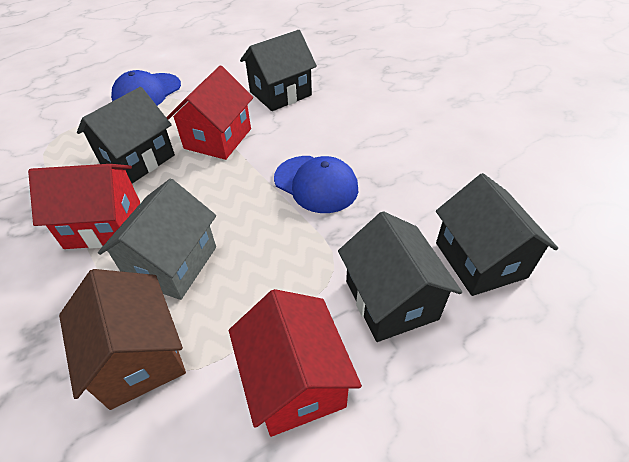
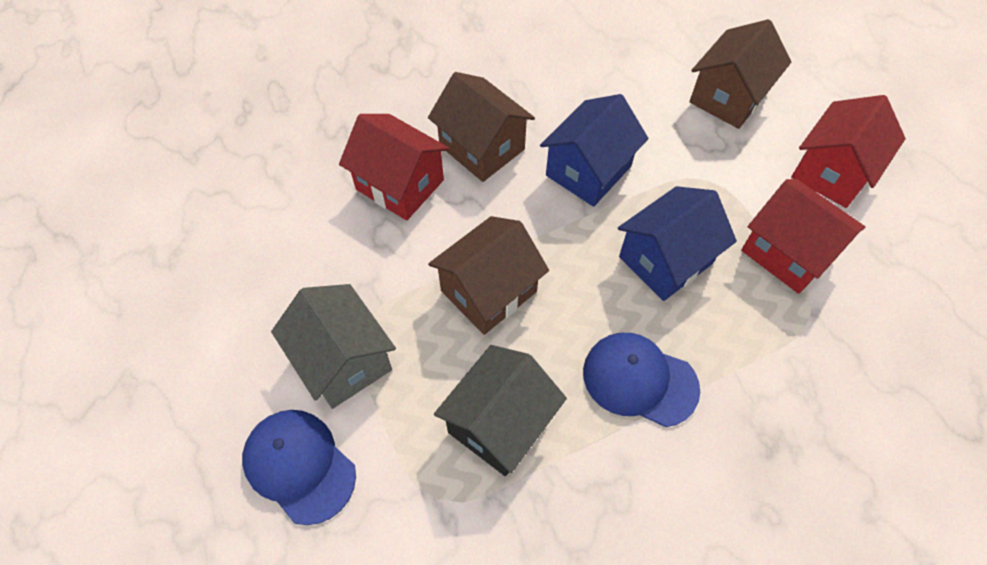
black house: [77,87,175,183] [240,30,317,111] [338,211,462,342] [436,173,558,296] = 4 -> [434,345,567,476] = 1
blue house: none = 0 -> [540,94,649,207] [618,186,737,301] = 2
brown house: [59,269,186,410] = 1 -> [428,72,535,182] [428,216,549,335] [689,19,791,129] = 3

